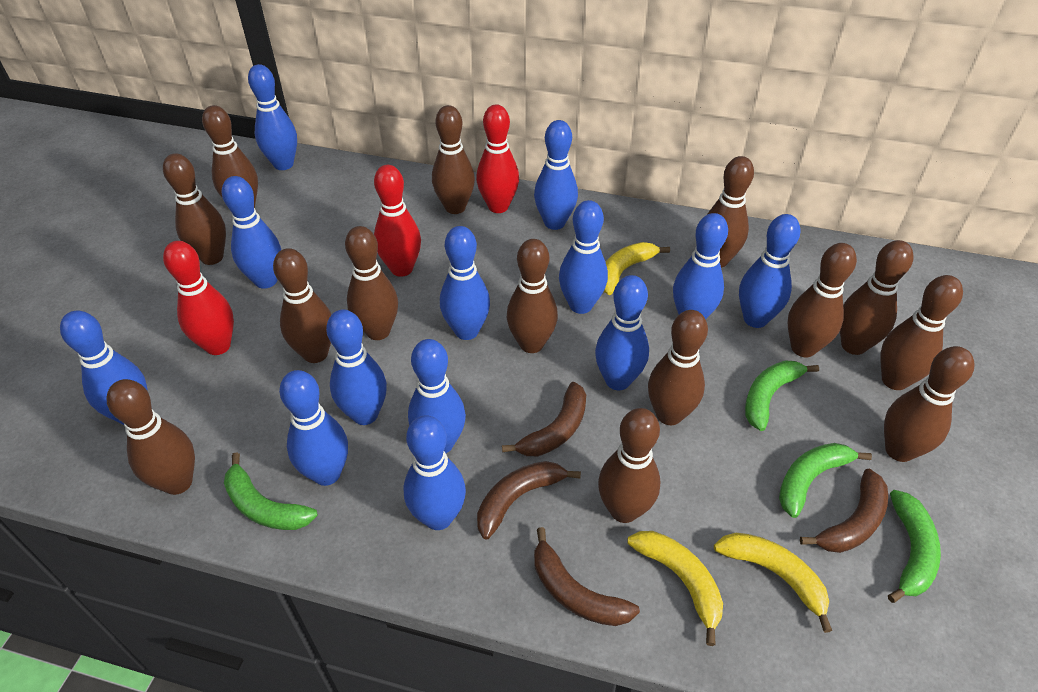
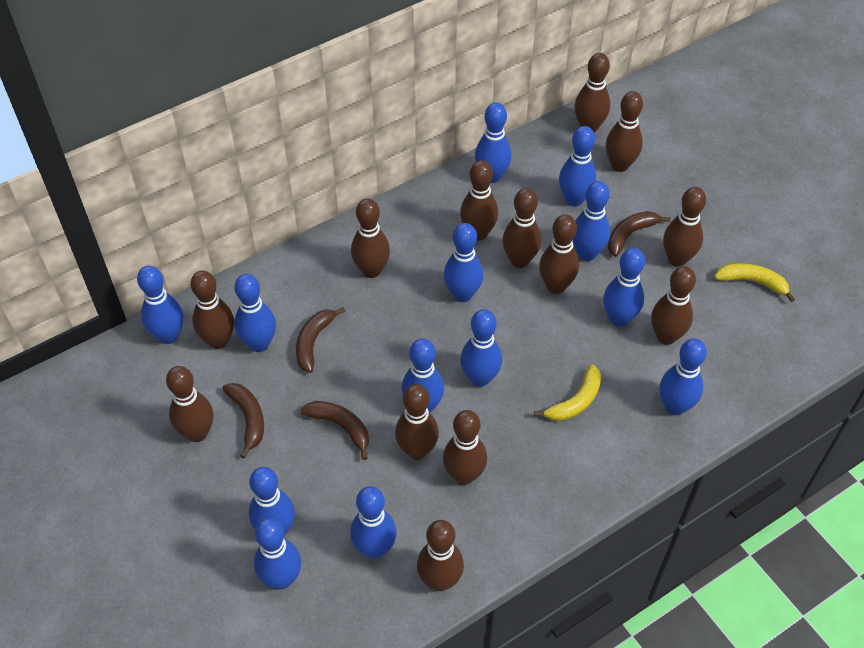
brown bowling pin: [106,379,195,495] [163,153,226,265] [202,105,258,208] [273,248,331,363] [345,226,398,340] [432,105,475,214] [507,239,558,353] [598,408,661,523] [648,310,708,425] [708,156,754,268] [788,243,857,357] [840,240,914,355] [880,275,963,390] [884,346,974,462] = 14 -> [166,366,213,442] [190,270,234,349] [351,198,390,278] [395,384,439,460] [417,520,464,591] [443,410,487,485] [460,160,498,241] [502,188,541,268] [539,214,579,294] [575,53,610,133] [606,91,643,172] [651,266,696,345] [663,187,706,267] = 13
green banana: [224,452,318,530] [745,360,819,431] [779,443,872,518] [888,490,941,603] = 4 -> none = 0
red bowling pin: [163,241,234,355] [374,165,421,277] [476,104,519,213] = 3 -> none = 0
yellow banana: [604,242,670,295] [627,531,723,646] [714,533,832,633] = 3 -> [534,365,601,422] [714,263,795,302] = 2

